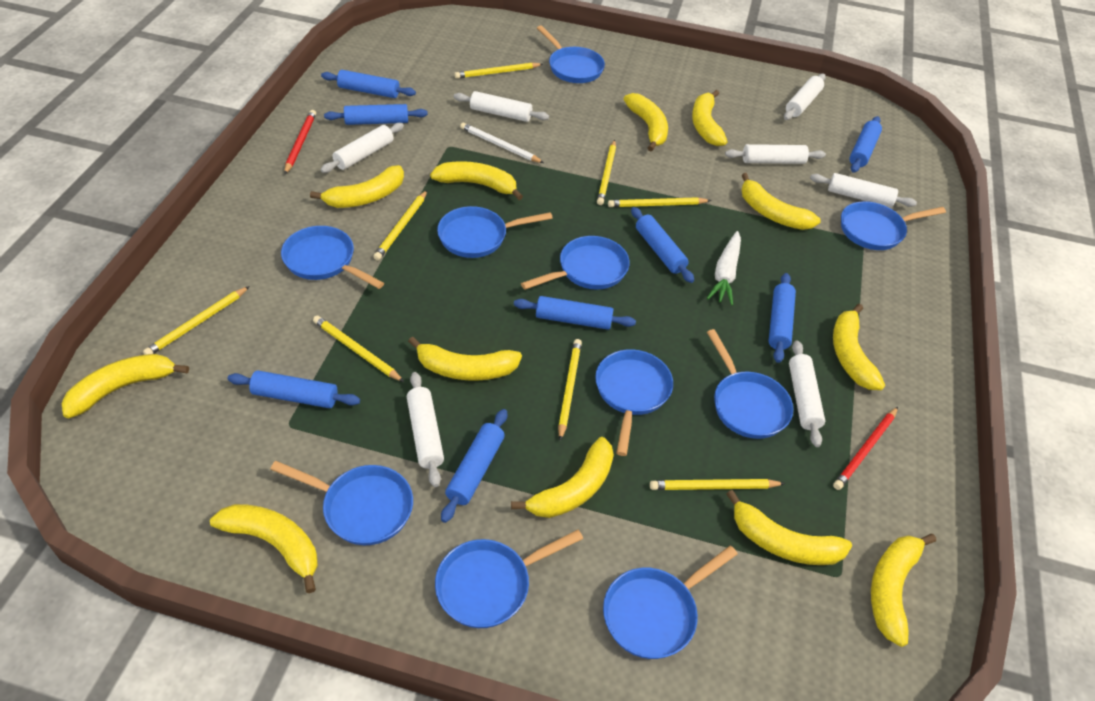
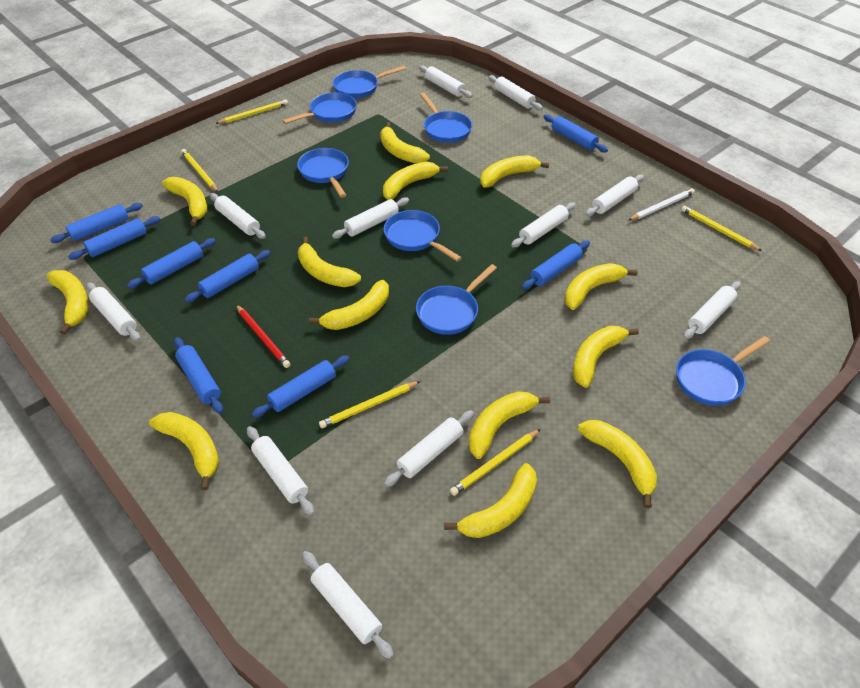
blue pan: [270,461,413,545] [281,226,384,289] [435,530,583,628] [437,206,553,258] [521,236,630,290] [537,25,605,83] [595,349,673,456] [603,546,738,659] [707,329,793,439] [841,201,946,250] = 10 -> [282,92,357,124] [297,148,349,198] [333,66,406,99] [384,210,462,262] [416,264,497,335] [420,92,472,143] [676,336,770,406] = 7
red pencil: [284,110,316,174] [833,407,898,490] = 2 -> [236,305,290,368] = 1
white carrot: [707,231,741,306] = 1 -> none = 0
white rolling pin: [321,123,404,173] [407,372,444,487] [454,91,549,122] [725,144,826,164] [784,73,826,120] [789,340,825,447] [810,173,917,208] = 7 -> [86,282,140,341] [210,193,266,239] [247,426,314,515] [302,551,394,659] [332,197,409,239] [384,410,474,487] [419,65,472,98] [488,75,543,110] [511,202,576,247] [586,175,644,216] [683,281,741,339] = 11
yellow banana: [62,354,189,418] [210,504,318,593] [310,165,404,208] [408,336,522,381] [430,161,523,200] [511,437,614,518] [624,93,668,152] [692,90,727,146] [726,490,852,565] [741,173,821,230] [833,304,885,390] [871,534,936,647] = 12 -> [46,270,88,335] [149,412,219,490] [162,177,207,226] [298,237,361,287] [309,280,389,330] [380,122,430,164] [383,161,448,200] [444,463,537,538] [469,391,550,459] [480,155,549,188] [565,263,638,310] [573,326,639,388] [578,420,657,508] = 13
yellow pencil: [143,286,250,355] [313,315,404,382] [373,190,427,260] [454,63,543,79] [558,339,582,441] [597,140,616,205] [608,197,711,207] [650,479,785,490] = 8 -> [181,149,218,192] [215,99,288,124] [319,381,421,428] [450,429,541,496] [681,206,762,251] = 5

